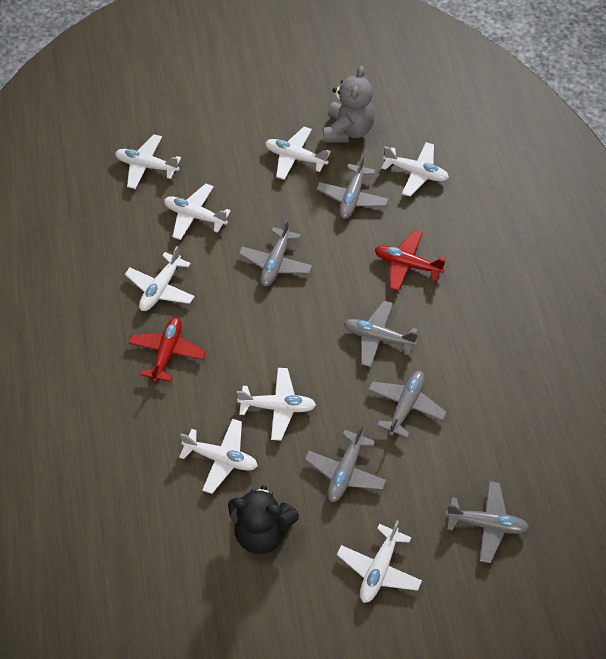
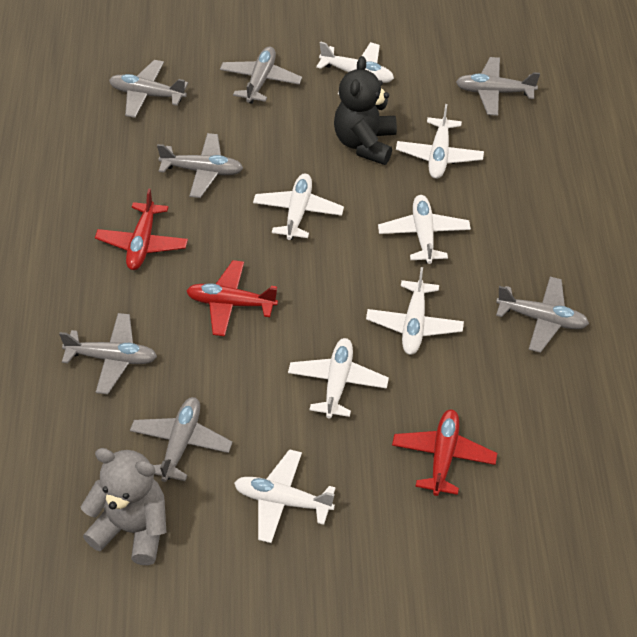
grey plane: [239,219,312,286] [305,425,386,502] [317,155,388,219] [344,301,418,367] [368,371,447,438] [445,481,529,563] = 6 -> [59,313,157,394] [109,60,188,118] [130,397,233,482] [157,133,243,198] [220,47,302,104] [456,57,540,116] [496,277,589,353] = 7
red plane: [128,317,206,382] [375,230,446,291] = 2 -> [95,189,188,270] [186,260,278,336] [392,409,497,496] = 3
white plane: [115,134,181,189] [125,246,195,311] [164,183,231,240] [179,419,258,494] [237,368,316,441] [265,127,331,180] [337,520,422,603] [382,142,449,196] = 8 -> [234,449,336,543] [253,174,344,240] [288,338,389,419] [316,41,394,94] [366,267,464,355] [378,195,471,264] [396,104,484,179] = 7

